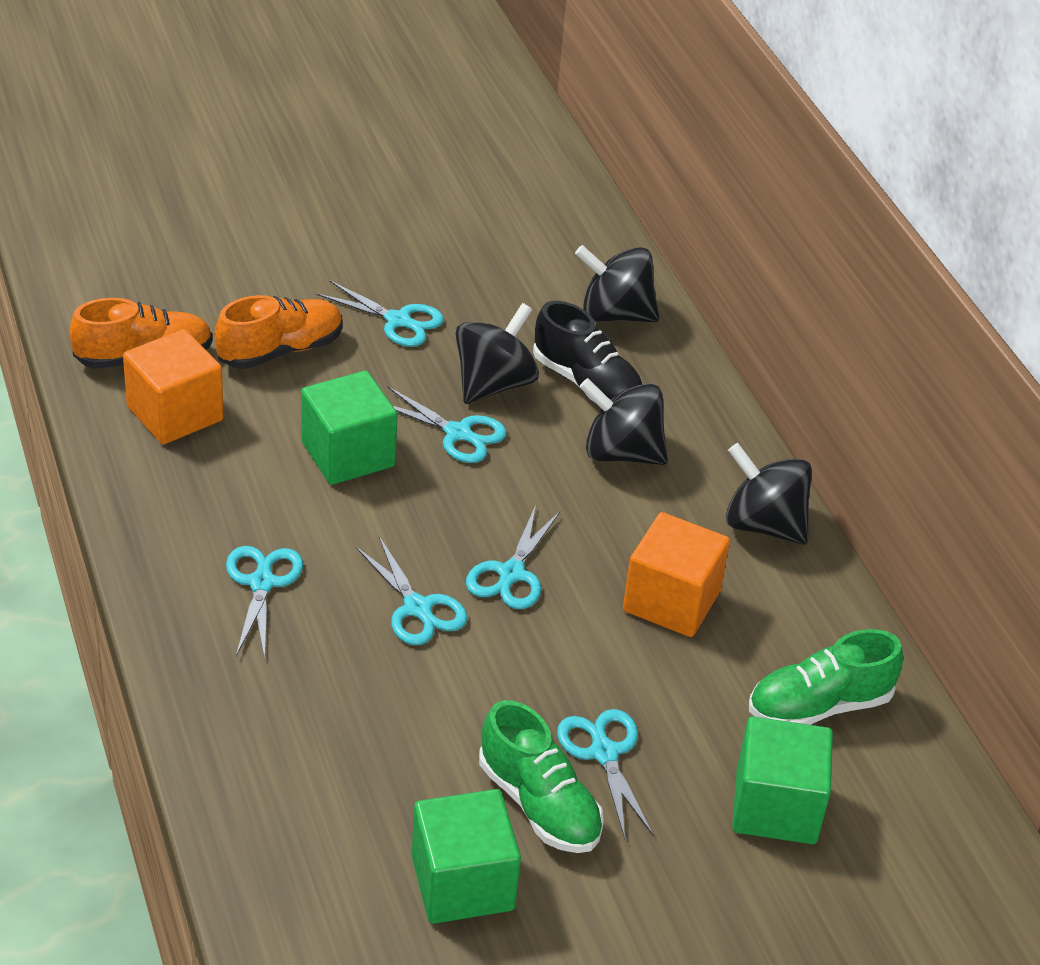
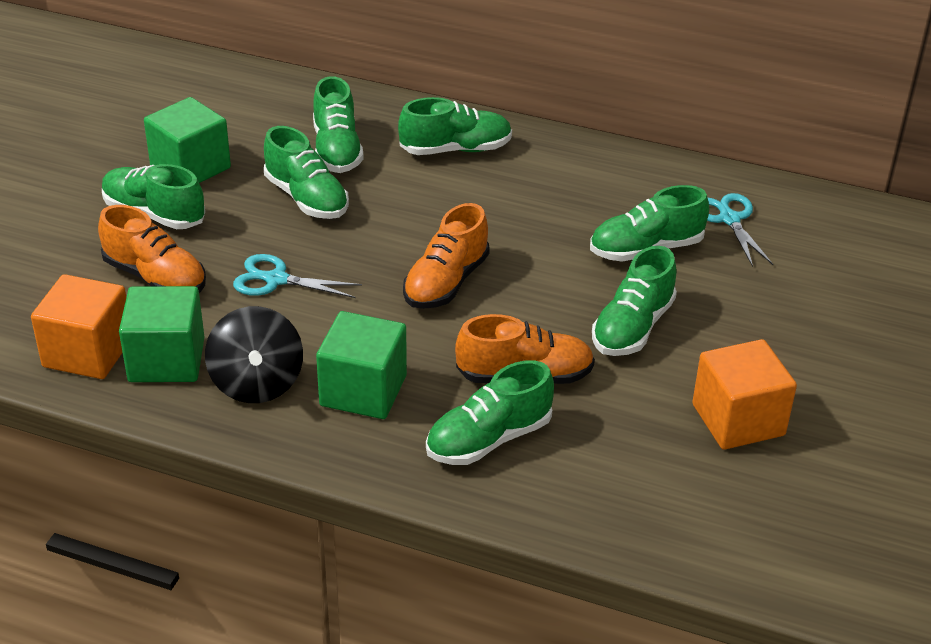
black shoe: [533,301,643,402] = 1 -> none = 0
black spinning top: [456,303,539,404] [575,245,659,322] [579,378,668,465] [726,443,812,545] = 4 -> [205,306,303,403] = 1
green shoe: [479,700,604,853] [749,629,903,725] = 2 -> [102,164,205,229] [264,126,349,219] [313,76,364,173] [398,97,512,155] [426,360,554,465] [590,185,709,262] [592,246,677,356] = 7
orange shoe: [69,298,213,369] [215,295,343,369] = 2 -> [98,205,206,293] [403,203,490,309] [455,314,595,384] = 3
turquoise scissors: [226,546,303,659] [316,280,444,347] [355,537,468,645] [388,387,507,463] [466,505,560,609] [557,709,654,839] = 6 -> [233,254,362,298] [707,193,773,267] = 2

